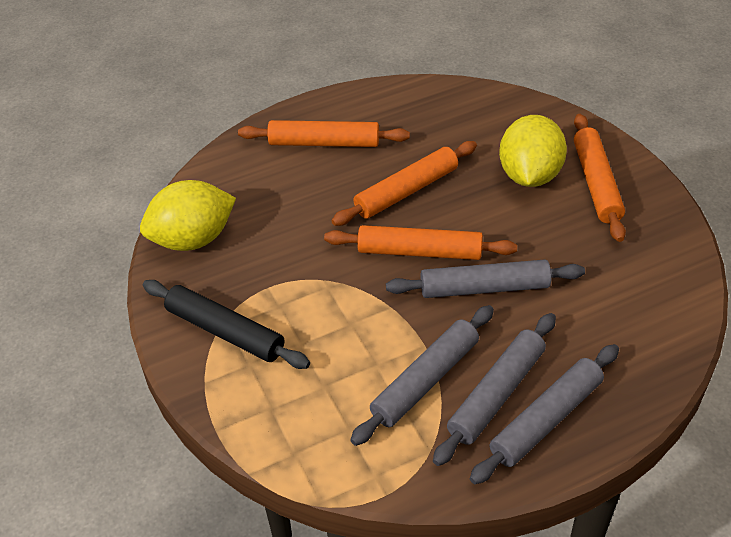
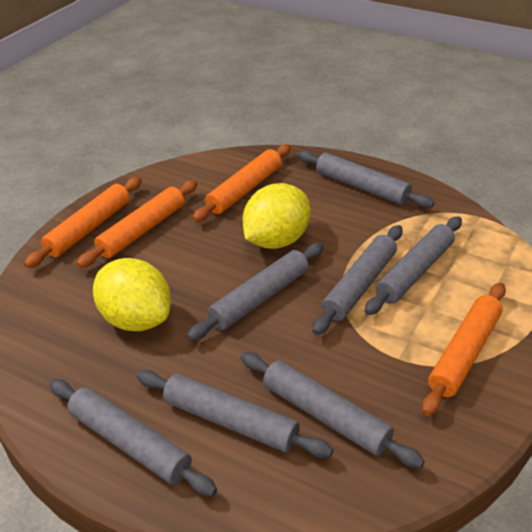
black rolling pin: [143,280,310,369] = 1 -> none = 0
grey rolling pin: [350,305,494,446] [386,260,585,298] [433,313,556,466] [470,344,619,484] = 4 -> [49,379,217,496] [136,370,333,458] [187,243,324,341] [241,352,425,468] [298,150,435,208] [312,225,403,335] [365,216,462,315] = 7

